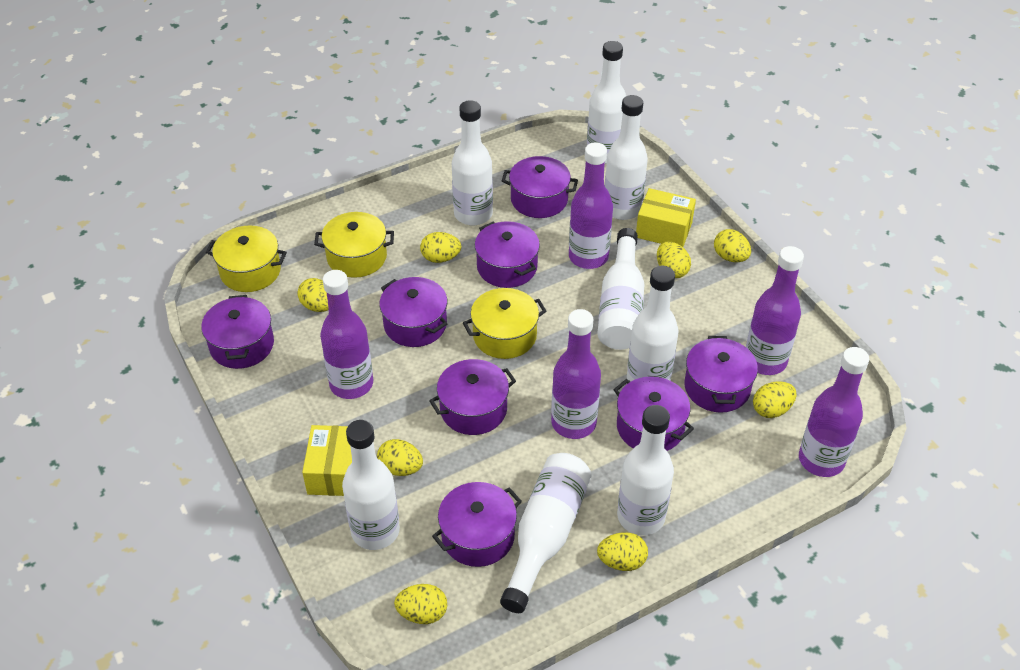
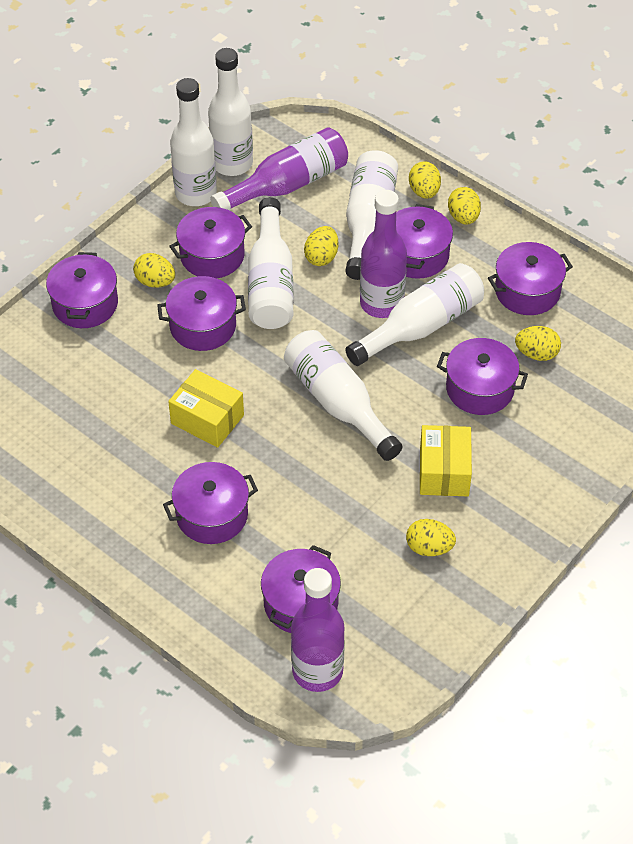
purple bottle: [320,270,373,399] [551,309,601,439] [569,142,613,269] [746,246,804,375] [799,347,869,477] = 5 -> [211,128,348,211] [291,568,345,692] [360,190,407,318] = 3
white bottle: [342,420,400,550] [452,100,493,225] [500,453,592,613] [587,41,626,164] [597,228,645,350] [605,95,648,220] [617,405,674,535] [627,266,679,381] = 8 -> [170,78,217,206] [208,48,253,176] [248,197,294,329] [284,330,403,461] [345,150,398,280] [345,263,484,366] = 6
yellow egg: [298,278,329,312] [377,439,423,476] [394,584,447,624] [420,232,461,263] [597,532,648,571] [657,242,691,278] [714,229,751,262] [753,381,797,418] = 8 -> [133,253,175,288] [304,226,338,266] [406,519,456,556] [409,161,441,199] [448,187,481,225] [515,326,561,361] = 6
yellow pot: [206,226,287,292] [314,212,394,278] [463,288,547,359] = 3 -> none = 0

